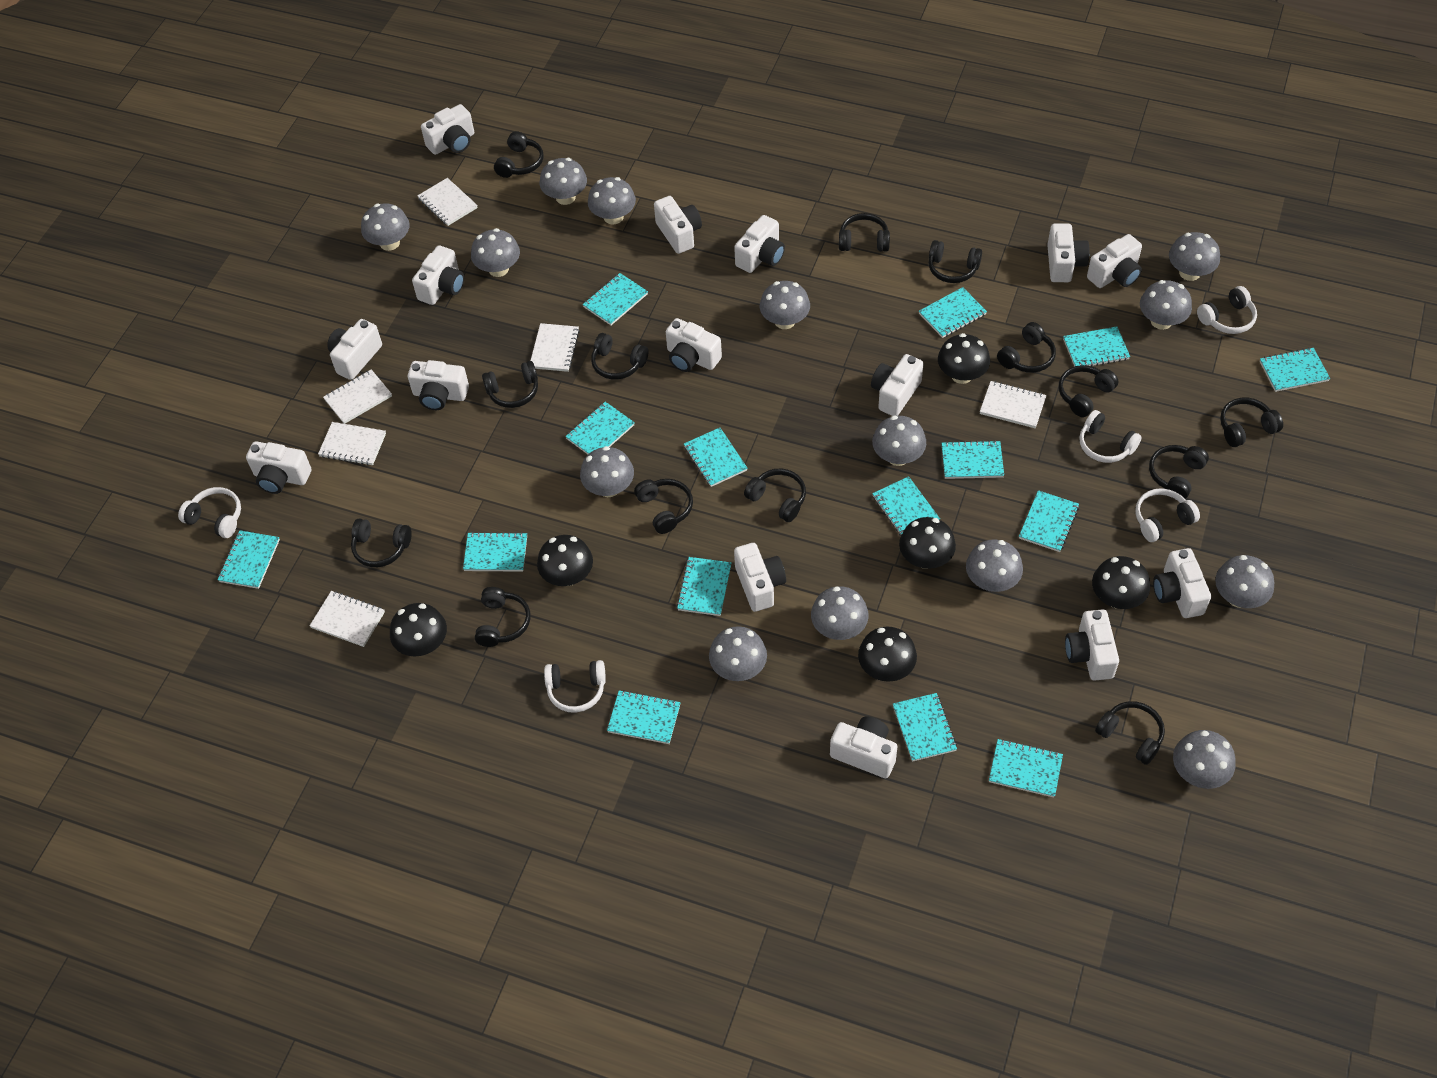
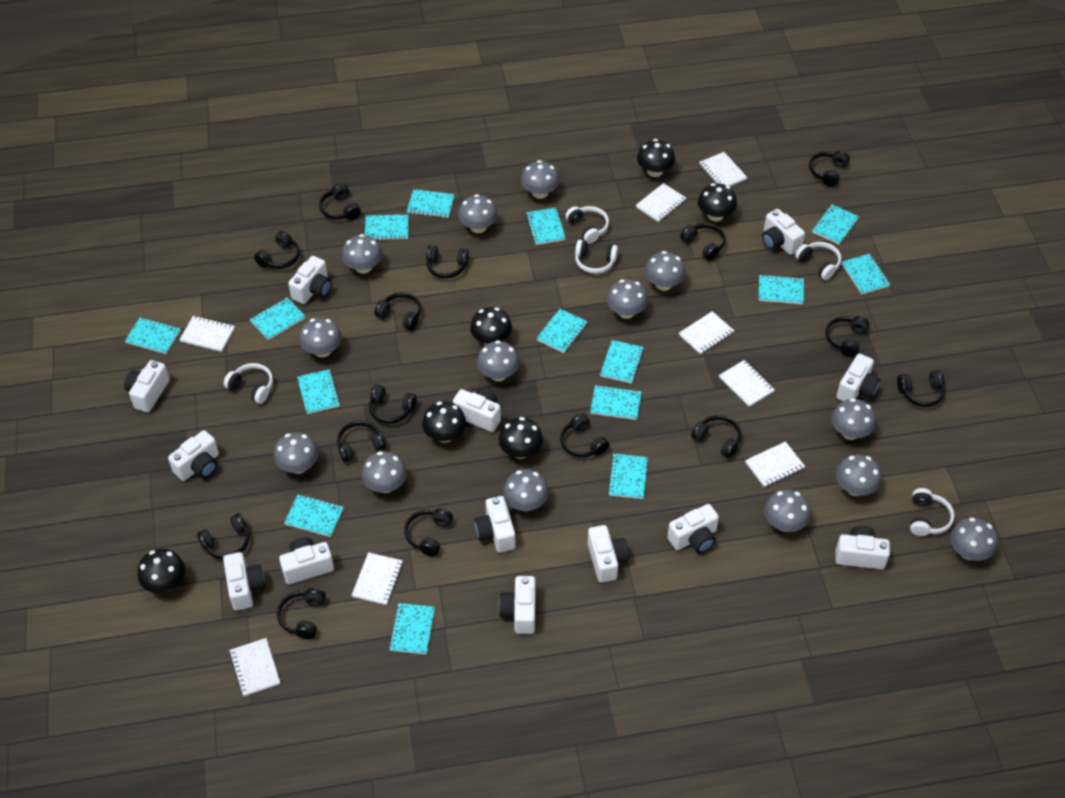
black headphones: [351,518,412,567] [475,587,530,647] [482,361,538,408] [494,131,544,178] [591,333,649,380] [634,479,693,534] [744,469,806,522] [839,213,890,252] [929,240,982,283] [997,322,1056,373] [1059,365,1118,417] [1095,701,1165,765] [1149,445,1209,499] [1220,398,1283,447] = 14 -> [197,513,249,559] [254,231,300,269] [277,588,326,639] [319,183,361,220] [337,421,386,462] [369,384,417,424] [375,292,422,330] [404,508,453,556] [426,245,469,278] [560,413,609,457] [680,223,726,261] [691,415,742,458] [809,151,850,187] [825,316,870,357] [897,370,945,407] = 15
white camera: [246,441,312,494] [327,319,382,380] [408,360,469,410] [412,245,464,305] [421,104,474,155] [654,196,702,254] [666,318,722,372] [734,215,785,273] [734,543,786,612] [830,716,897,778] [871,354,924,416] [1047,224,1090,282] [1065,609,1119,681] [1087,234,1142,288] [1153,548,1211,618] = 15 -> [124,360,170,412] [168,430,219,481] [223,552,265,611] [279,537,334,584] [288,256,332,304] [453,387,501,432] [475,496,515,552] [499,576,536,634] [588,525,629,583] [667,504,719,553] [762,209,805,255] [835,526,890,569] [836,354,880,401] = 13
white notebook: [310,591,385,647] [318,422,386,465] [323,369,392,424] [417,178,478,226] [530,323,580,372] [980,381,1046,428] = 6 -> [179,316,235,352] [229,638,280,696] [352,552,403,605] [636,183,686,222] [679,311,734,354] [699,152,747,187] [719,360,775,407] [745,441,805,487] = 8

